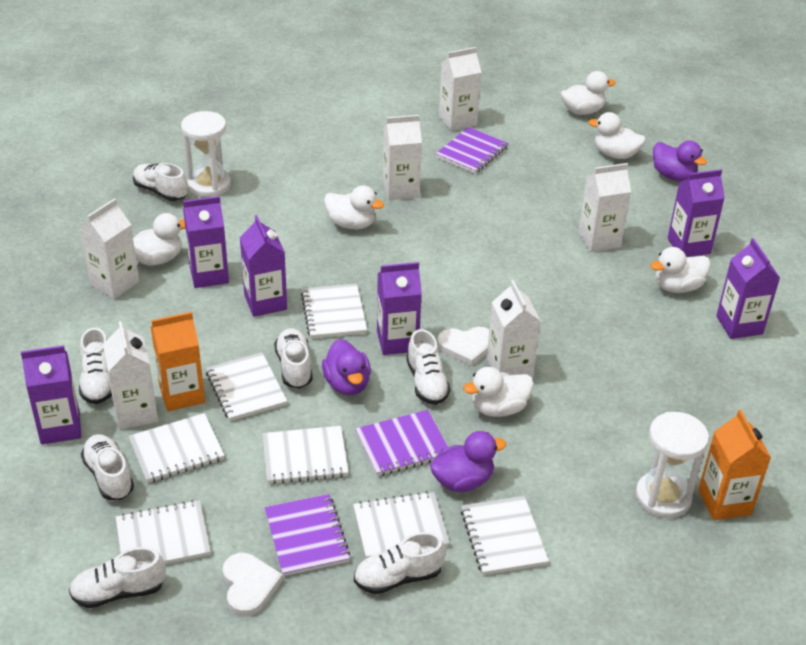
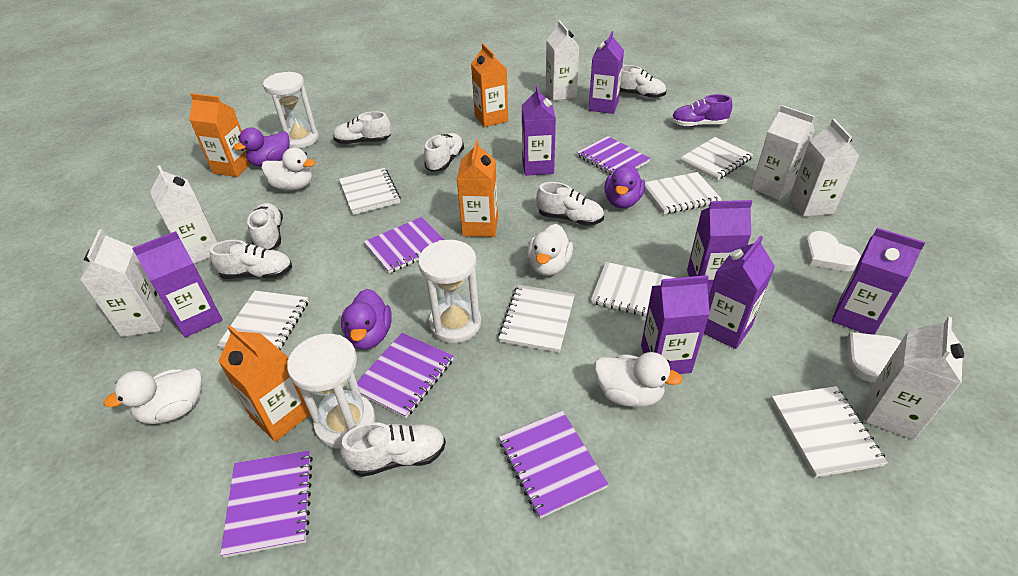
orange carton: [151,312,205,411] [698,409,771,521] = 2 -> [189,93,251,177] [218,325,310,442] [457,140,498,237] [471,43,508,127] = 4
purple carton: [21,345,81,445] [183,196,229,288] [240,215,287,317] [377,262,422,355] [668,169,725,257] [716,238,780,339] = 6 -> [132,231,223,338] [522,85,556,176] [589,31,624,114] [641,275,710,374] [687,200,752,294] [704,236,775,349] [832,228,925,335] = 7
purple notebook: [265,494,350,576] [355,410,448,476] [435,127,508,174] = 3 -> [220,451,313,558] [357,333,453,418] [364,217,445,274] [499,411,609,518] [577,136,650,175] = 5
purple shoe: none = 0 -> [671,94,733,127] = 1
white duck: [133,213,185,265] [324,185,384,229] [463,367,534,417] [561,71,616,115] [588,112,646,159] [651,247,711,293] = 6 -> [104,368,202,424] [261,148,315,191] [528,224,573,276] [594,352,683,407] = 4
white hourglass: [181,111,231,197] [635,412,709,518] = 2 -> [263,72,319,149] [287,334,375,448] [418,240,481,343] = 3

